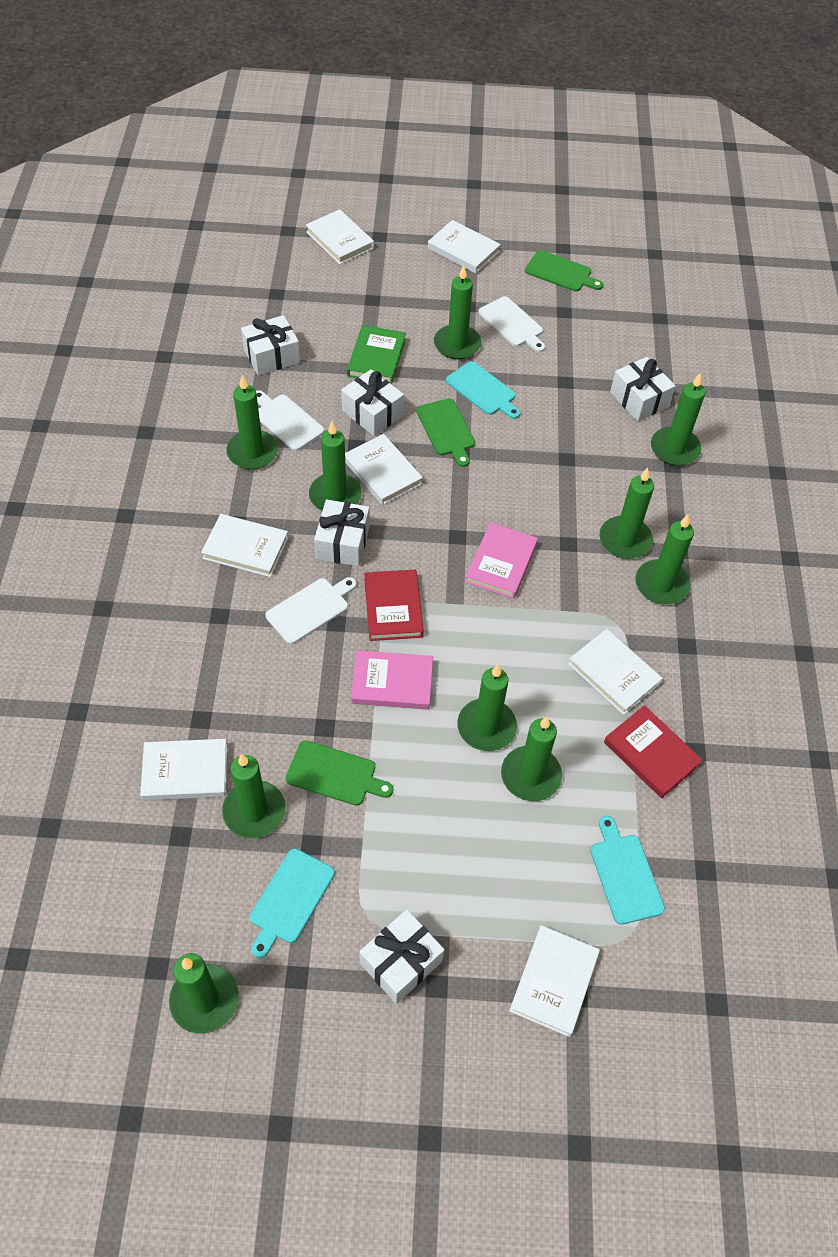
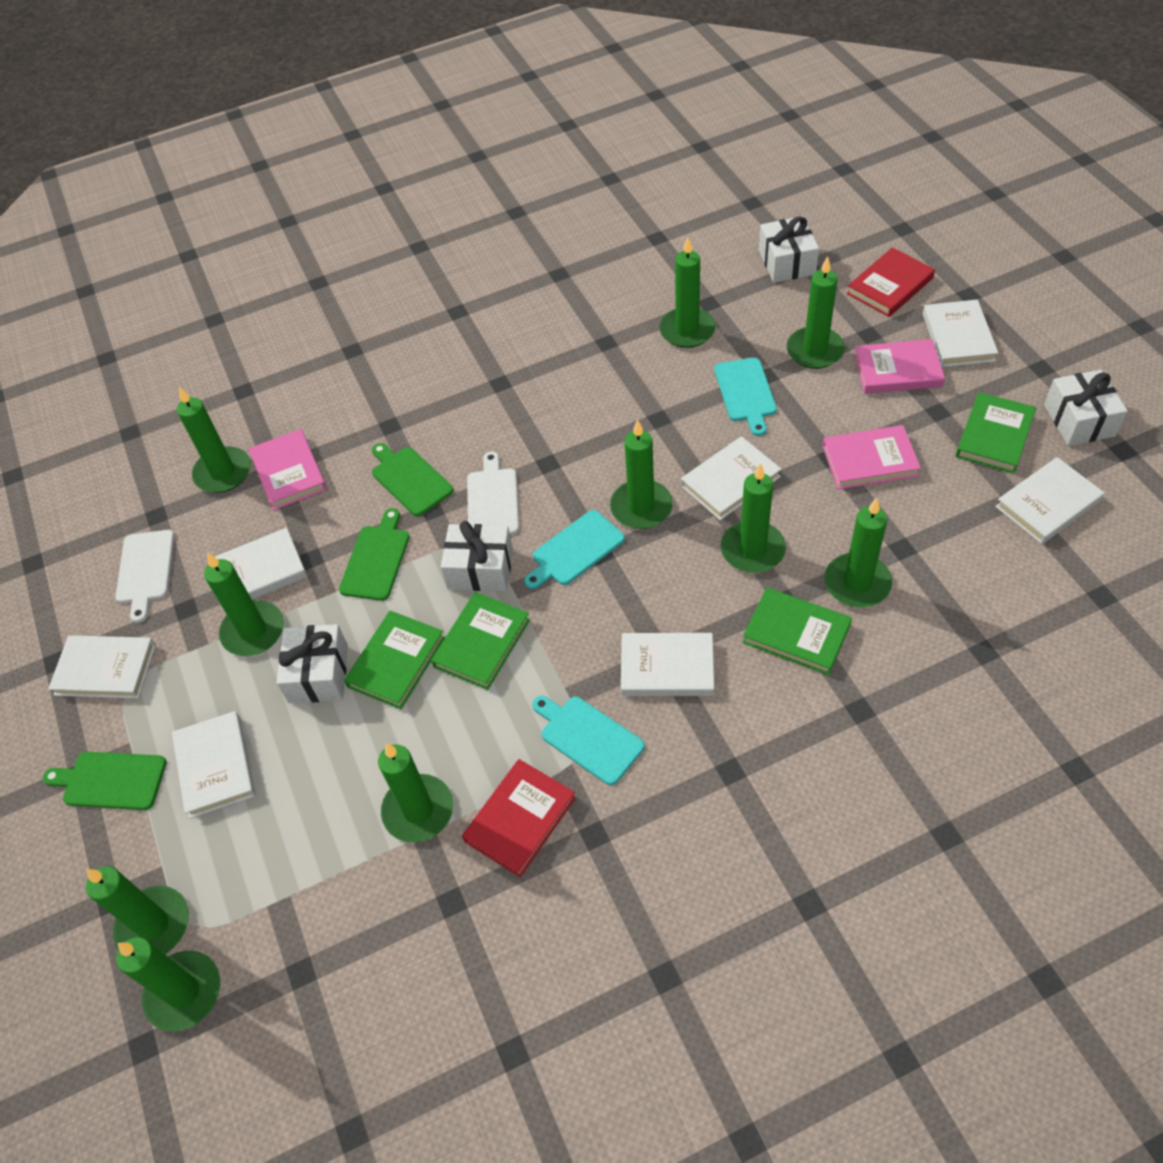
green book: [347,325,406,384] = 1 -> [344,610,445,709] [431,592,530,690] [743,587,852,675] [956,392,1036,474] = 4
pink book: [351,650,433,709] [465,522,538,599] = 2 -> [249,429,327,510] [822,425,921,489] [854,339,945,394] = 3
white cutting board: [256,390,324,451] [265,577,357,644] [478,296,545,352] = 3 -> [116,530,175,623] [467,452,519,535] = 2
white gift: [241,315,300,376] [314,499,370,566] [341,369,404,436] [359,909,444,1004] [610,357,676,421] = 5 -> [277,624,348,703] [441,521,513,591] [759,216,819,283] [1044,370,1128,446] = 4

